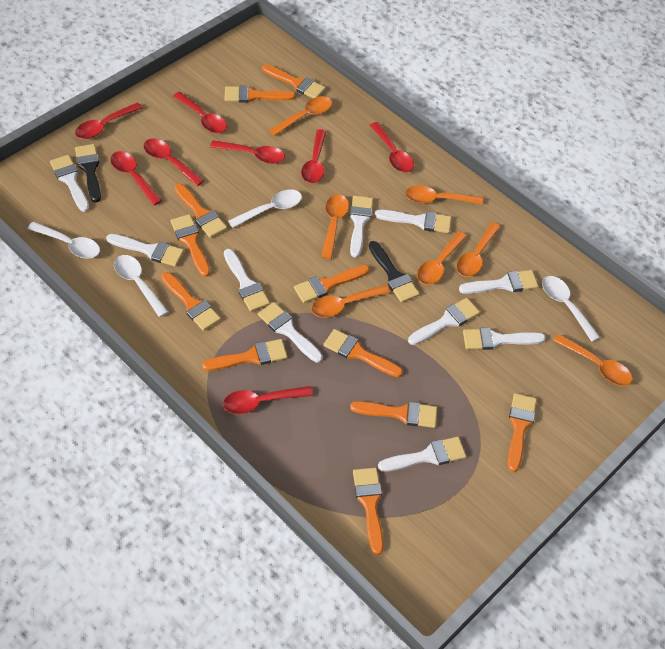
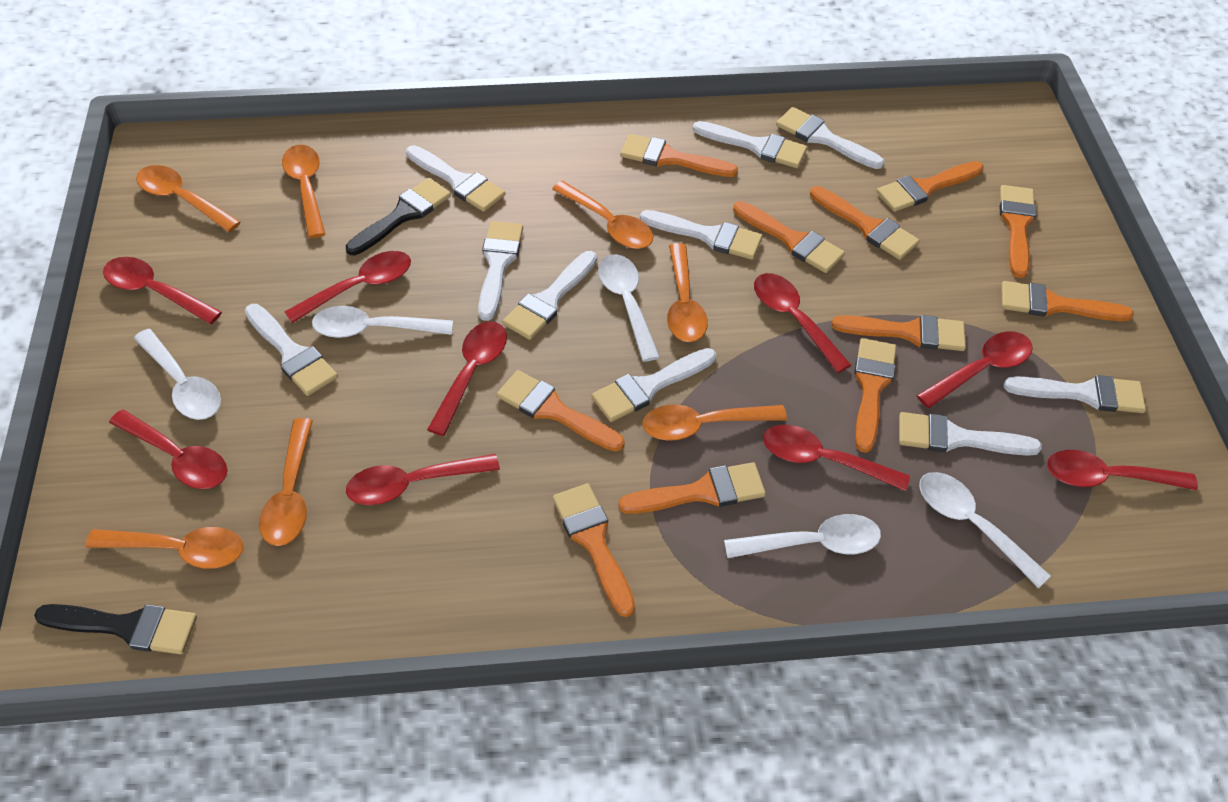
red spoon: [75,102,142,139] [111,151,162,205] [143,138,204,186] [173,92,227,133] [210,140,285,164] [223,386,313,414] [301,129,326,183] [370,122,414,173] = 8 -> [103,257,222,324] [109,409,227,489] [284,251,411,323] [346,454,500,505] [427,321,507,436] [754,273,851,373] [763,425,910,491] [917,331,1033,408] [1047,450,1198,490] = 9
white spoon: [28,222,100,258] [114,255,168,317] [228,189,302,228] [542,276,600,342] = 4 -> [134,329,221,420] [312,306,453,338] [598,254,660,362] [724,514,881,558] [919,472,1051,588] = 5

